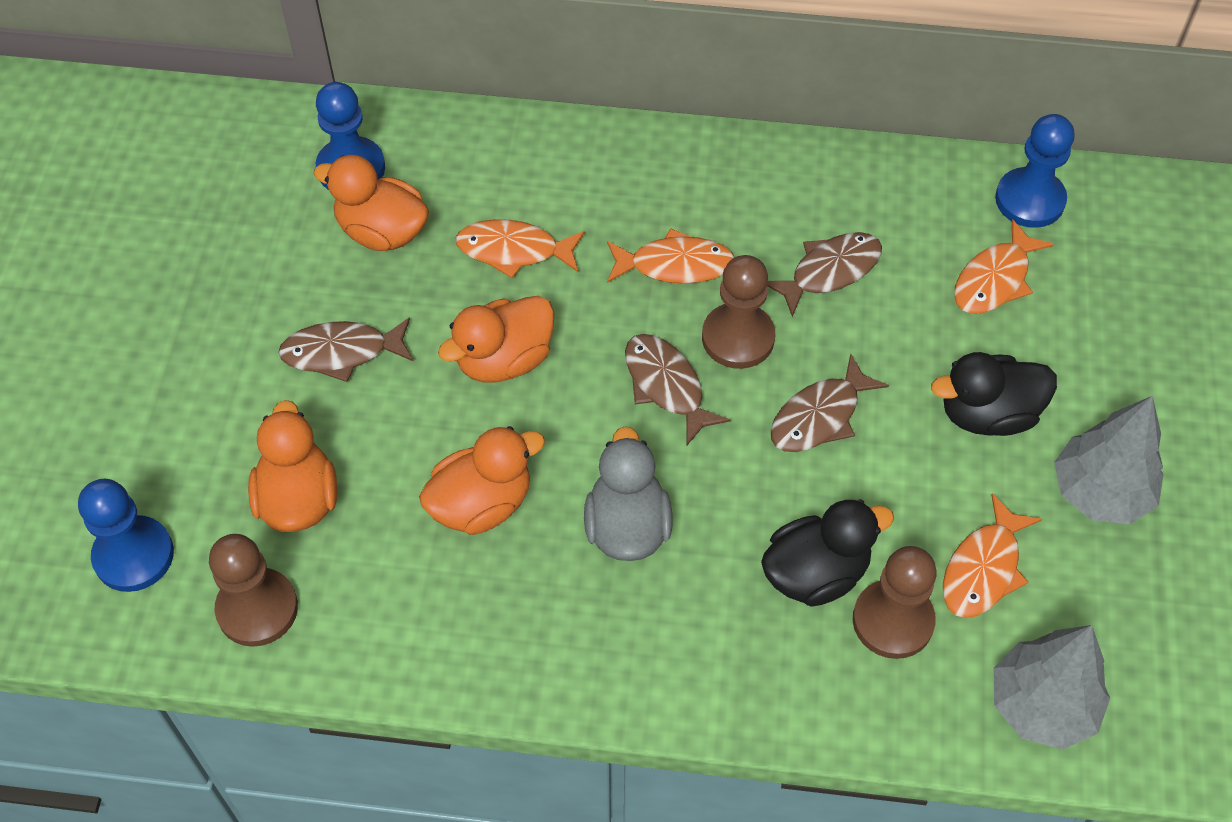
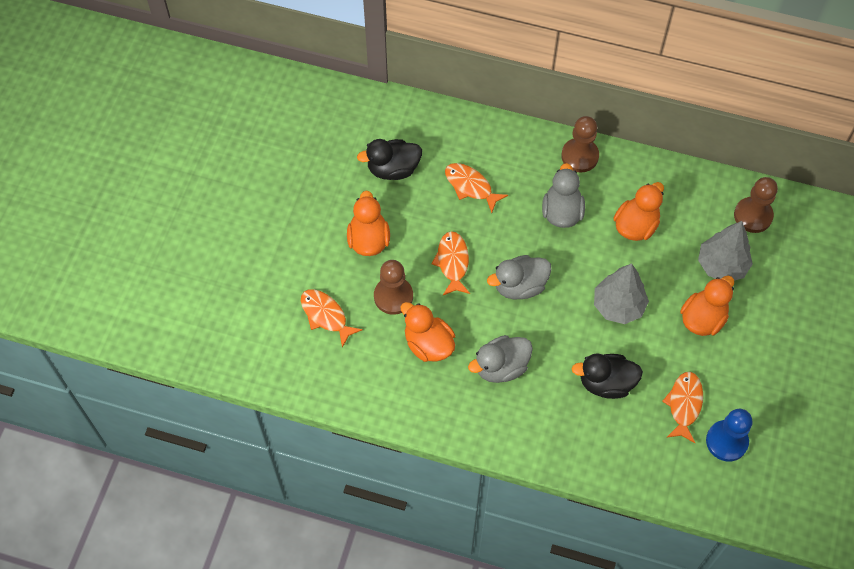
blue pawn: [78,479,174,592] [316,82,385,190] [995,114,1075,228] = 3 -> [706,409,753,462] = 1
brown fish: [278,317,413,382] [625,334,731,445] [767,232,882,317] [771,354,889,452] = 4 -> none = 0
grey duck: [584,426,673,561] = 1 -> [468,335,533,383] [487,255,552,299] [542,163,585,228] = 3

